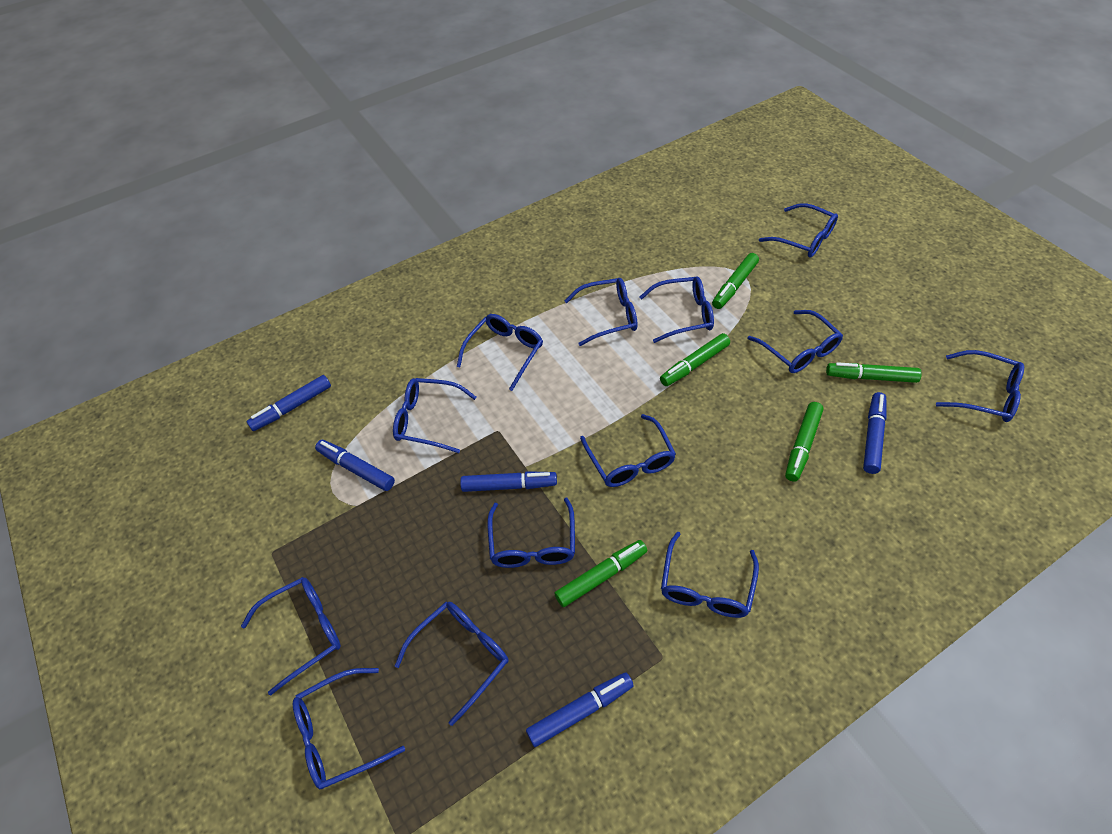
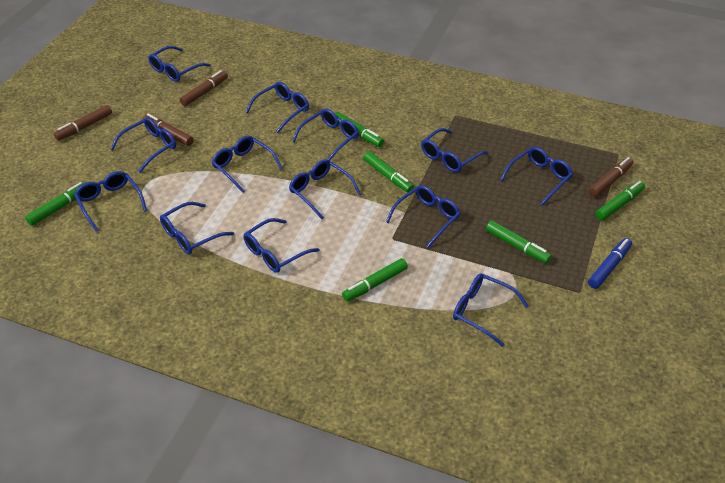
blue marker: [246,375,331,431] [315,440,395,491] [460,471,557,492] [526,672,634,747] [863,392,887,474] = 5 -> [588,238,632,289] = 1
brown marker: none = 0 -> [54,105,112,141] [143,114,194,146] [180,70,228,106] [589,157,634,197] = 4
green marker: [554,540,647,607] [660,333,730,386] [712,253,759,309] [785,402,824,482] [826,362,922,383] = 5 -> [25,182,86,226] [335,112,384,147] [342,258,408,301] [363,151,414,193] [486,220,552,263] [595,181,645,221] = 6

